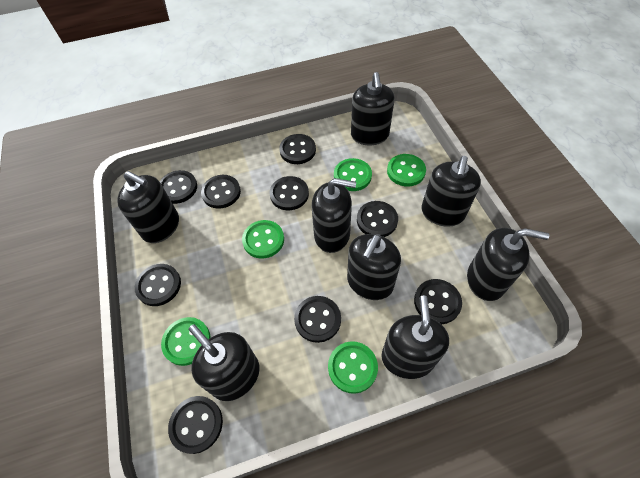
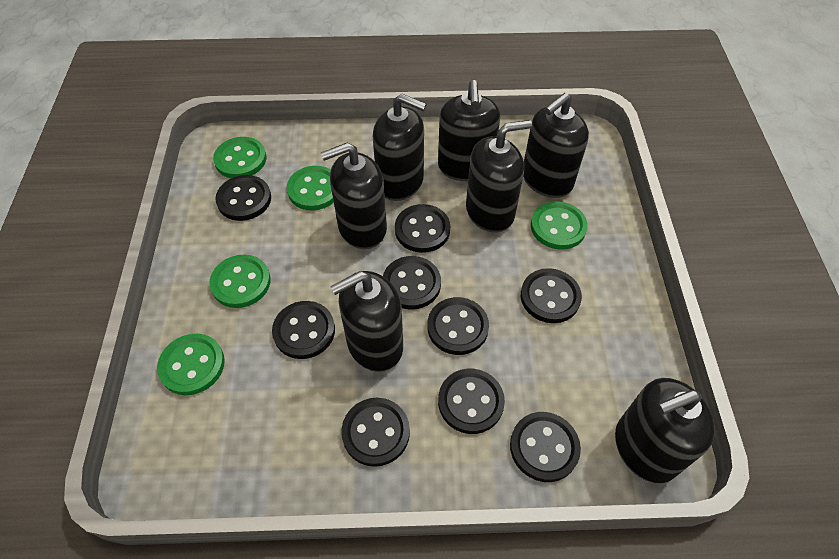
black soap dispenser: [117,171,179,243] [189,324,260,401] [312,178,356,253] [347,234,401,300] [351,72,394,145] [382,296,449,379] [421,156,481,227] [467,228,549,301] = 8 -> [321,143,387,249] [330,271,403,372] [373,94,427,201] [438,80,500,181] [466,120,532,233] [523,93,589,198] [615,378,715,484] = 7

